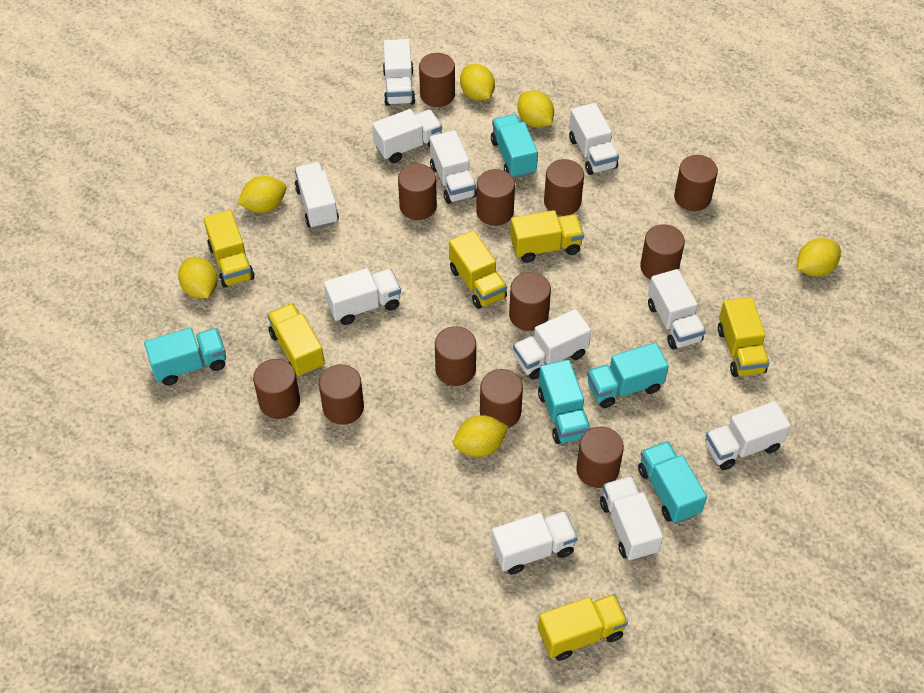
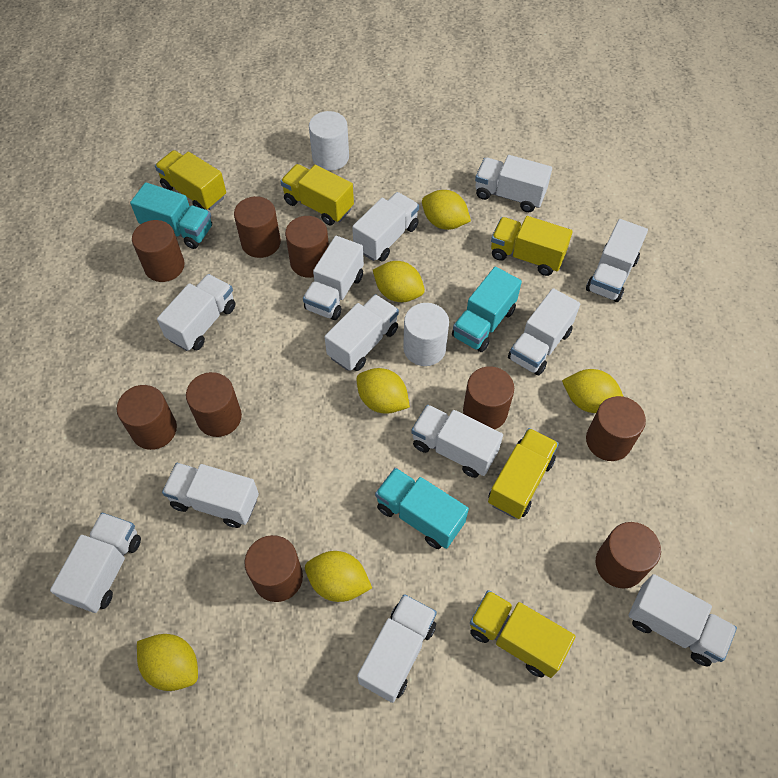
brown cylinder: [253,359,300,419] [319,364,364,425] [398,164,437,220] [419,53,455,107] [435,326,476,386] [476,169,515,226] [480,369,523,428] [509,272,551,331] [544,159,584,216] [576,427,624,488] [640,224,685,280] [674,155,718,211] = 12 -> [117,385,177,450] [132,220,185,282] [186,372,242,437] [234,196,281,258] [244,535,303,602] [285,216,329,278] [463,366,514,429] [586,396,646,461] [596,522,661,589] = 9
turquoise truck: [144,328,226,386] [491,114,538,178] [538,360,590,444] [587,342,669,408] [638,441,707,523] = 5 -> [130,182,212,249] [375,468,469,549] [452,267,522,352] = 3
white cylinder: none = 0 -> [309,111,349,171] [403,303,449,366] = 2
white truck: [295,162,339,229] [324,268,401,325] [372,109,442,163] [383,39,416,106] [430,130,477,204] [491,511,578,575] [513,309,591,379] [569,103,619,175] [600,476,663,561] [648,269,706,349] [705,401,791,470] = 11 -> [50,513,141,613] [157,274,236,351] [162,463,259,528] [303,236,364,320] [325,294,399,371] [352,192,419,262] [357,594,437,703] [411,405,503,478] [475,155,552,212] [508,288,580,375] [586,219,648,302] [628,574,737,666] = 12
yellow truck: [204,210,255,287] [267,303,325,377] [449,230,507,309] [510,210,584,263] [538,594,628,661] [718,297,770,377] = 6 -> [155,150,226,210] [280,164,354,225] [470,590,575,678] [488,428,559,519] [491,216,573,276] = 5

